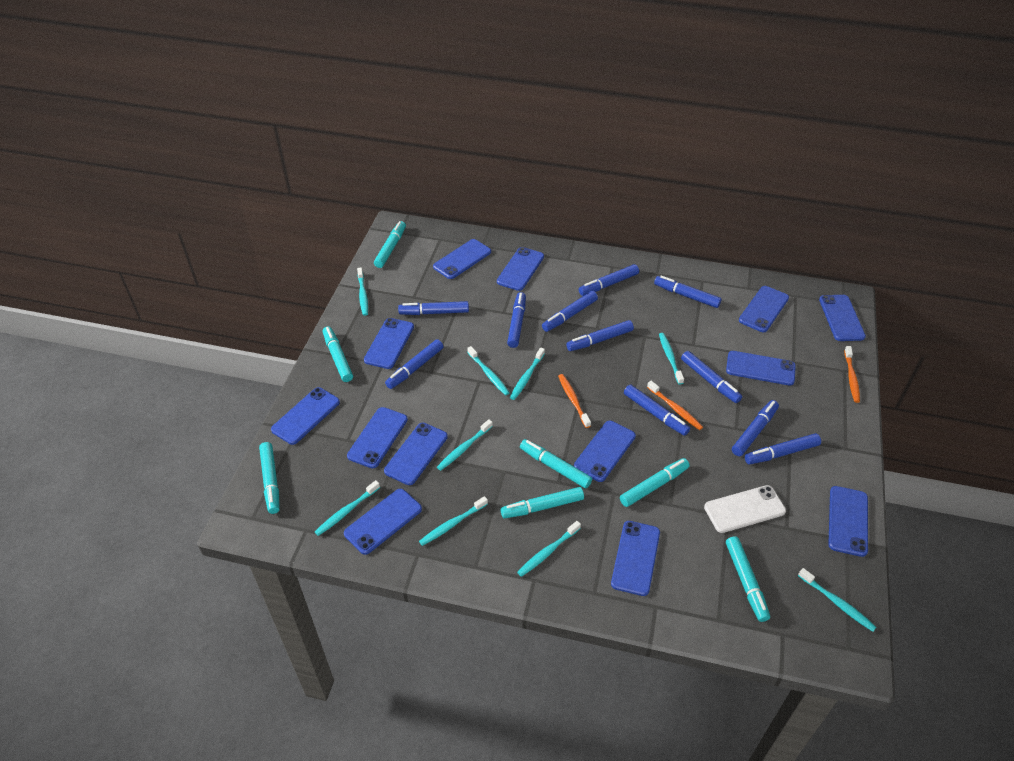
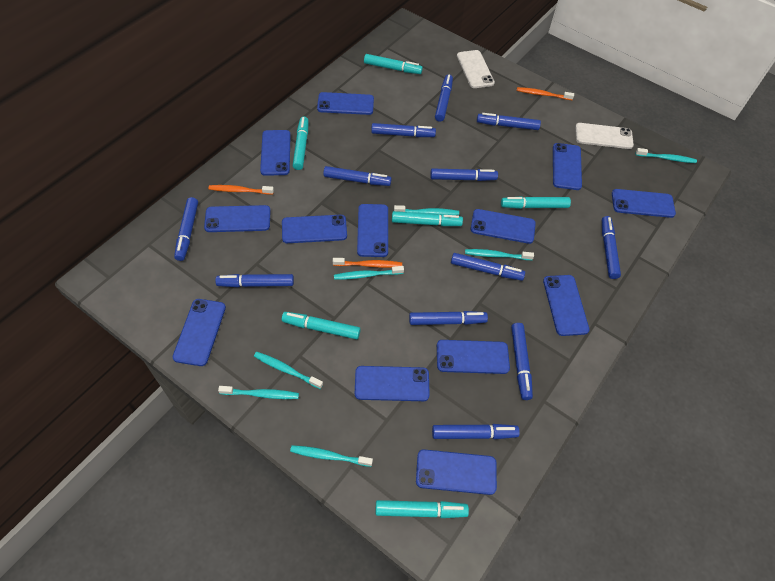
blue marker: [385,339,444,389] [398,301,469,315] [507,292,526,348] [542,291,598,332] [566,320,634,351] [579,264,639,296] [624,384,690,436] [654,276,722,308] [681,351,742,403] [732,400,779,456] [745,433,821,464] = 11 -> [174,197,198,261] [215,274,294,287] [323,166,392,186] [371,123,436,137] [409,311,488,325] [430,169,498,181] [432,424,520,439] [435,74,453,122] [451,253,525,281] [477,113,541,130] [511,323,533,400] [602,216,621,279] = 12
turquoise marker: [259,442,280,514] [323,326,353,382] [374,221,406,268] [501,487,584,518] [520,439,592,488] [620,458,690,507] [726,536,770,622] = 7 -> [282,312,361,339] [293,117,308,170] [364,54,423,74] [375,500,469,518] [392,211,463,226] [501,196,571,209] = 6
turquoise toothbrush: [315,480,380,536] [357,268,368,316] [419,496,488,546] [437,419,493,471] [467,346,510,395] [510,348,545,400] [517,521,581,577] [659,333,684,385] [798,568,877,632] = 9 -> [218,386,299,399] [254,352,323,389] [290,445,373,467] [334,266,404,280] [394,205,459,215] [465,249,534,260] [636,148,697,163] = 7
white phone: [704,485,786,533] = 1 -> [457,50,495,88] [575,123,634,149] = 2

